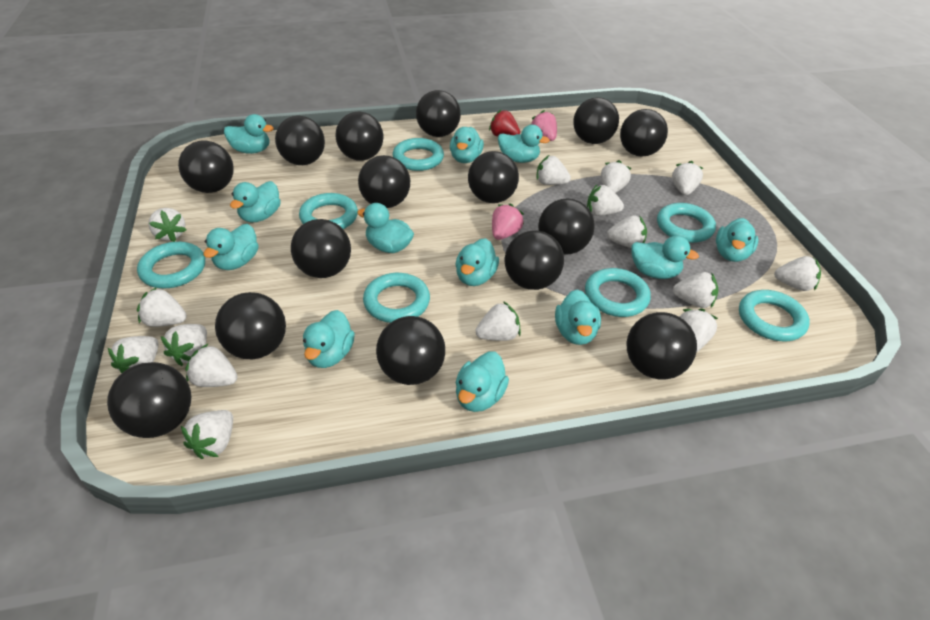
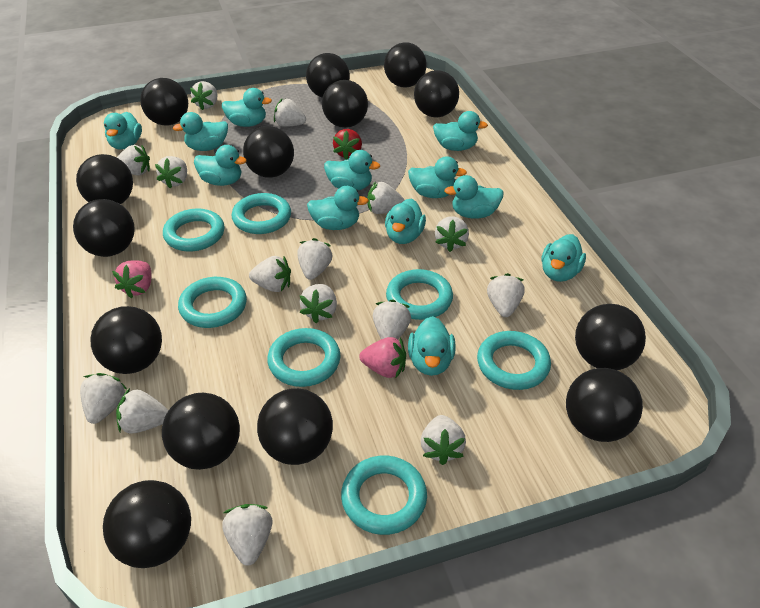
black ball: [107,362,191,438] [178,141,234,193] [215,292,286,359] [275,116,325,165] [291,219,351,278] [336,111,384,161] [358,155,410,208] [376,316,445,385] [416,90,461,137] [468,151,519,203] [505,230,564,290] [538,199,595,255] [573,97,619,144] [620,109,668,157] [626,312,697,379] = 15 -> [73,199,135,257] [76,154,133,204] [90,306,162,374] [103,480,191,568] [141,78,188,126] [162,393,240,470] [243,126,294,178] [257,388,333,465] [306,53,350,98] [322,80,368,128] [384,42,427,88] [414,70,459,117] [566,368,643,442] [575,304,646,370] = 14

